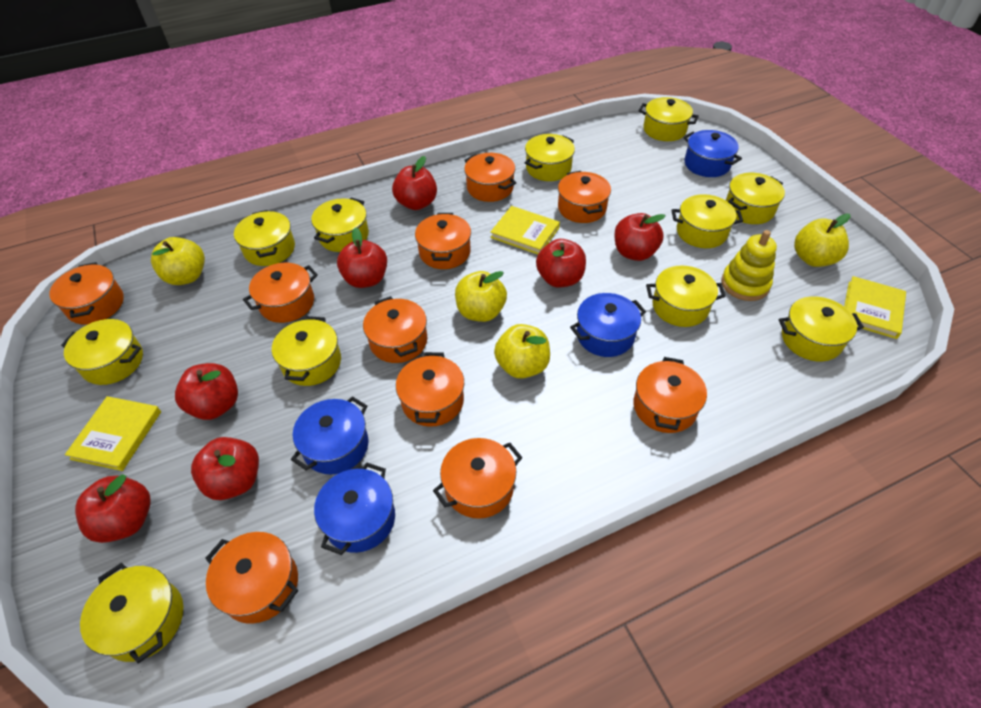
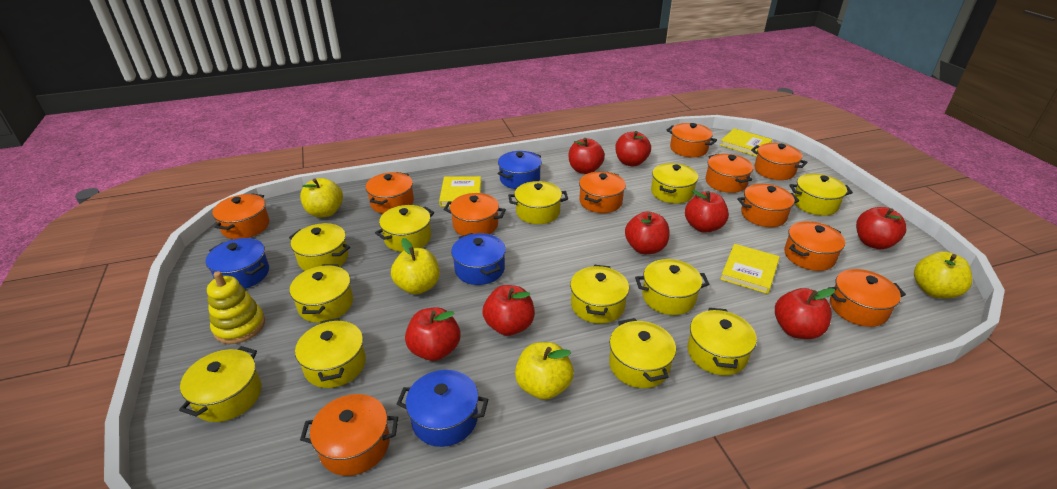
orange pot: [49,262,124,324] [205,532,298,624] [243,263,318,323] [363,296,427,363] [396,352,464,427] [415,213,471,269] [433,438,523,519] [464,153,516,202] [558,171,611,223] [633,357,707,433] = 10 -> [212,194,269,239] [300,394,398,476] [366,172,414,214] [443,193,506,236] [579,171,626,213] [667,123,717,157] [706,154,753,193] [737,184,799,227] [751,143,808,180] [784,221,845,271] [827,269,906,327] = 11
red apple: [75,474,151,543] [175,363,238,420] [191,437,259,500] [337,227,387,288] [392,156,437,210] [536,239,586,288] [614,213,666,261] = 7 -> [405,307,460,361] [482,285,535,336] [569,138,605,174] [615,131,651,166] [625,211,670,254] [685,190,729,233] [775,288,835,339] [856,207,906,249] = 8
yellow pot: [61,319,143,385] [80,563,183,663] [234,210,295,266] [272,316,341,386] [311,197,369,252] [525,134,575,181] [638,97,699,141] [646,265,726,327] [672,194,743,248] [726,173,785,224] [779,296,864,361] = 11 -> [179,346,261,422] [289,223,350,271] [290,264,353,323] [295,318,366,388] [375,205,434,252] [508,181,568,224] [570,265,629,324] [609,318,676,388] [635,259,710,315] [651,163,698,203] [687,308,757,375] [789,174,853,216] = 12

